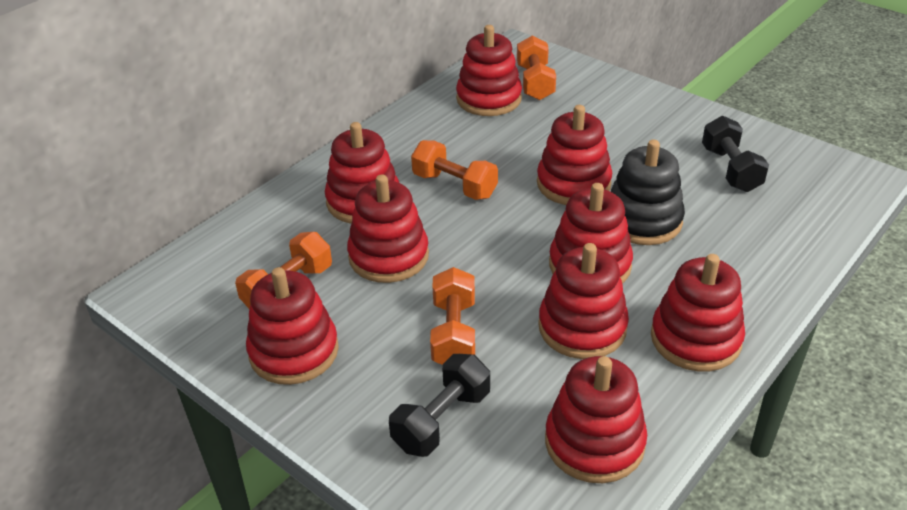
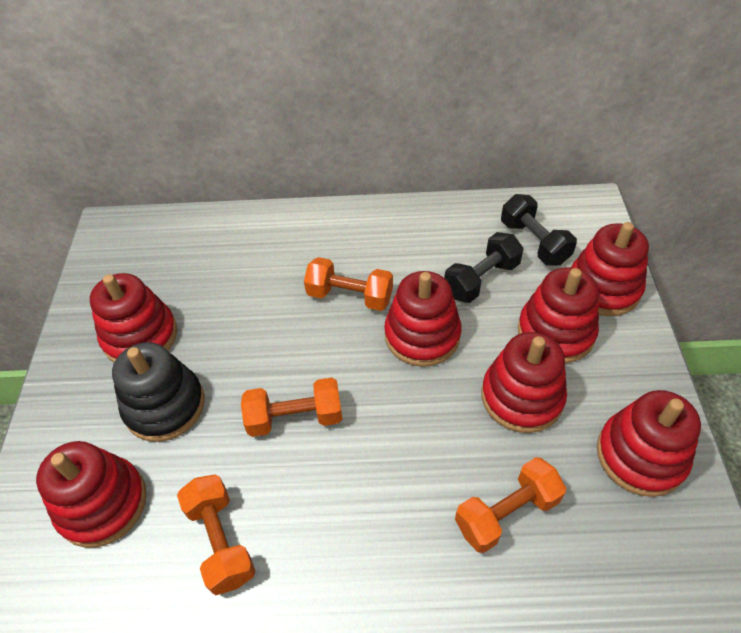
red stacking toy: [246,267,339,385] [325,122,399,224] [347,175,429,283] [456,25,522,116] [537,105,612,205] [538,243,629,359] [545,356,647,483] [549,183,633,284] [651,254,745,371] = 9 -> [36,441,147,548] [90,273,177,362] [384,271,461,367] [482,332,567,433] [518,267,599,364] [571,222,649,316] [597,390,701,497] = 7

